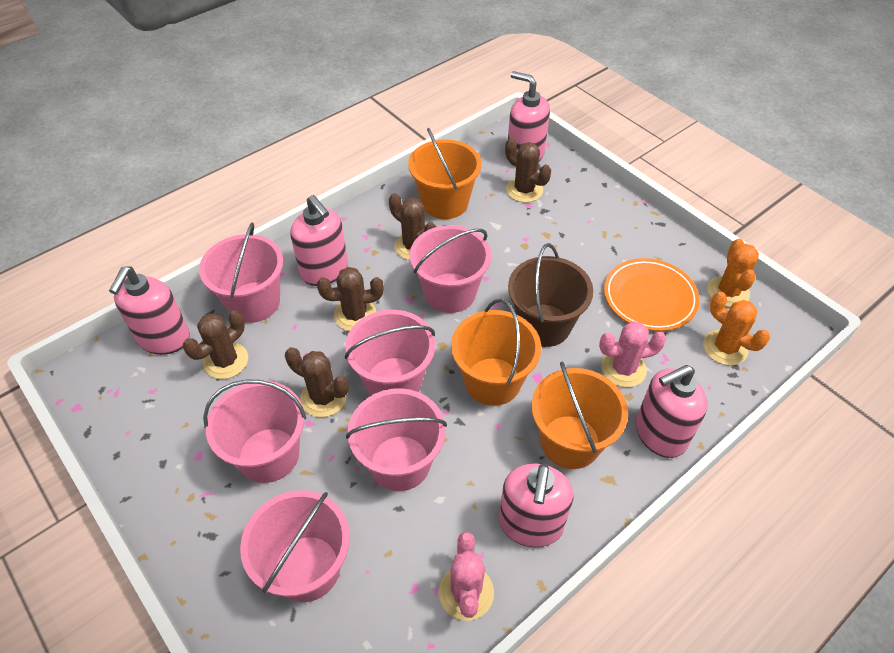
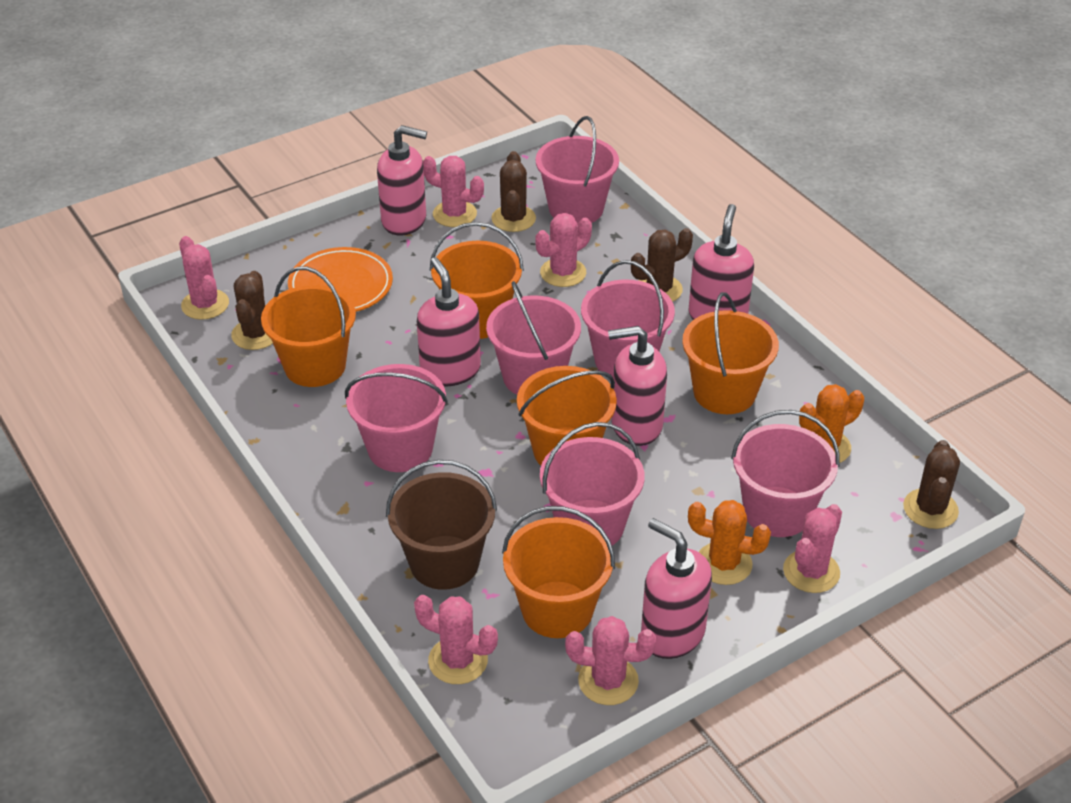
brown cactus: [183,310,248,379] [285,347,349,417] [317,267,384,331] [389,193,436,260] [505,138,551,203] = 5 -> [231,271,273,350] [491,151,536,232] [631,228,693,302] [903,440,960,529] = 4
orange bucket: [408,128,482,219] [451,299,541,406] [531,362,628,469] = 3 -> [261,267,356,387] [429,222,524,339] [502,506,615,638] [517,366,617,465] [682,292,779,414] = 5
pink cactus: [439,532,494,621] [599,321,666,387] = 2 -> [179,236,229,320] [414,595,498,684] [423,156,484,227] [535,213,592,287] [565,616,656,705] [783,504,842,593] = 6

